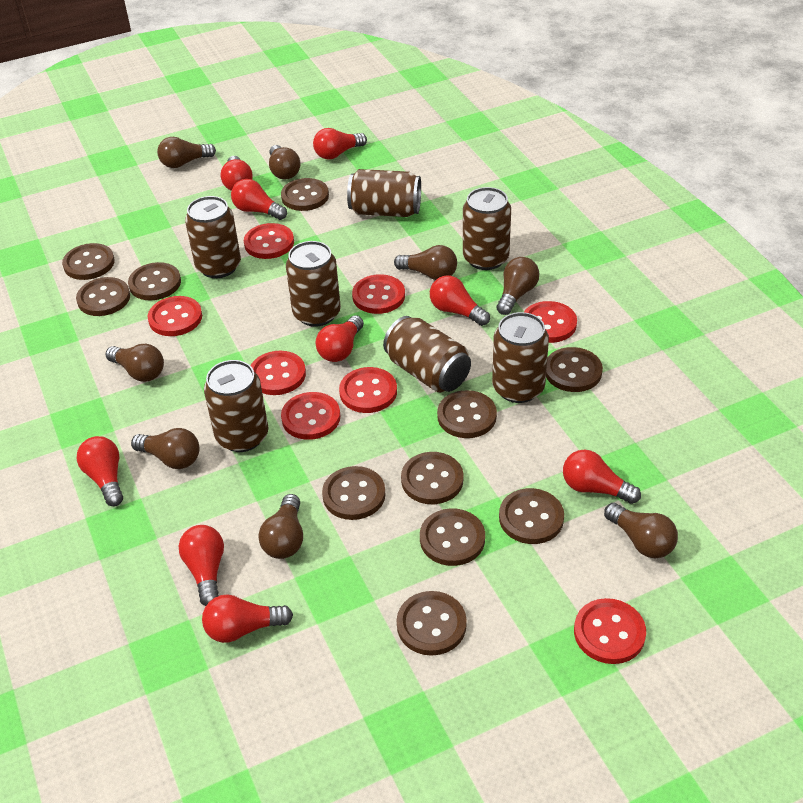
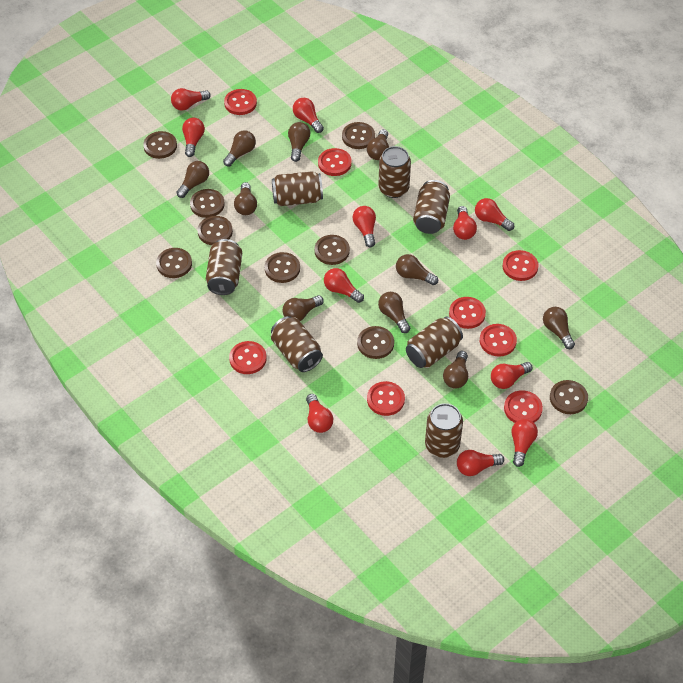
brown button: [62,243,115,280] [76,277,130,316] [128,262,181,300] [281,178,329,211] [322,466,386,520] [396,591,467,656] [401,452,463,504] [420,508,485,566] [437,390,497,438] [499,488,564,544] [546,347,603,392] = 11 -> [143,131,177,159] [156,248,192,278] [190,189,225,218] [198,216,233,245] [265,252,300,283] [314,235,350,265] [342,122,375,149] [357,326,394,359] [550,380,588,414] = 9
brown light bulb: [106,344,164,382] [131,428,199,469] [157,137,216,168] [258,494,303,559] [269,145,301,179] [394,245,457,280] [497,257,539,315] [604,503,678,558] = 8 -> [176,161,209,198] [223,130,256,167] [234,182,257,215] [282,295,324,321] [288,122,310,162] [367,129,389,160] [378,292,410,333] [396,254,438,285] [443,351,468,389] [543,307,575,349] = 10
red light bulb: [77,436,123,506] [179,525,224,606] [202,594,293,643] [220,156,253,191] [231,179,287,220] [313,128,367,160] [315,315,364,362] [430,275,490,326] [563,449,641,504] = 9 -> [171,88,211,111] [182,117,205,157] [293,98,324,133] [306,394,333,433] [324,268,364,303] [352,206,376,247] [453,206,477,240] [457,450,504,476] [475,198,514,231] [491,362,532,389] [512,419,538,467] = 11

